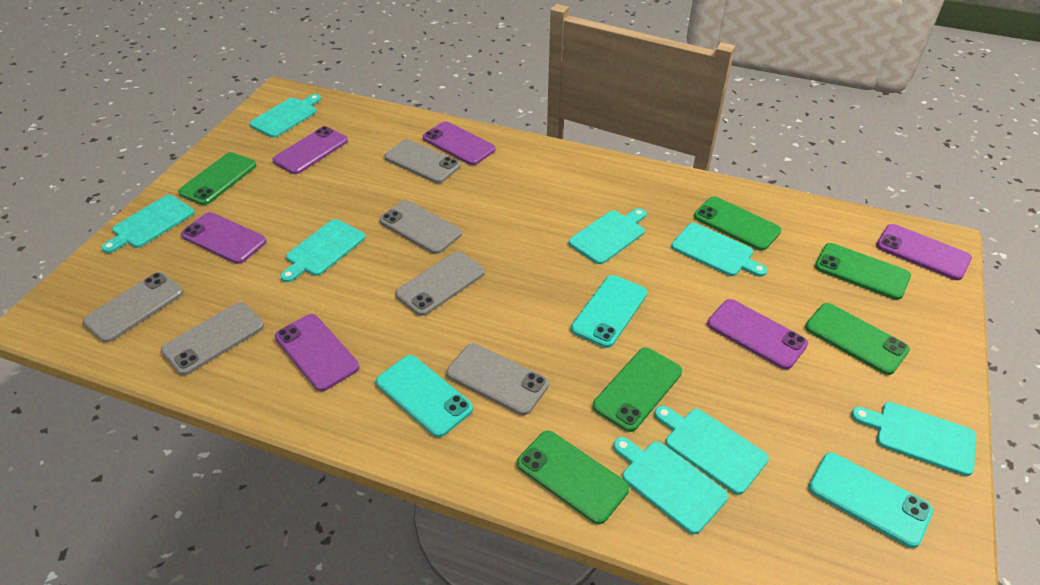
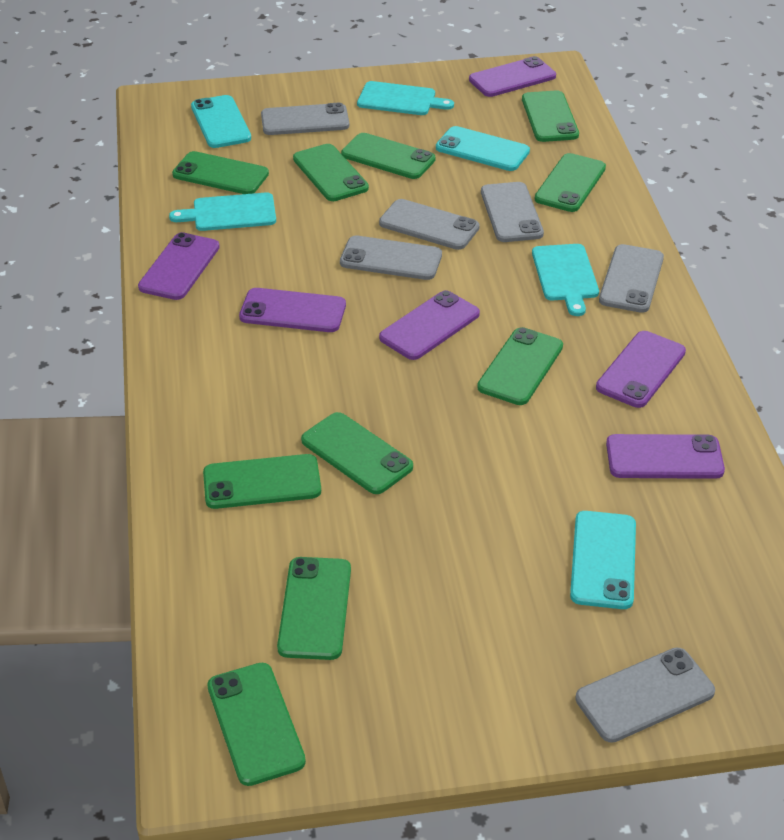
green phone: [178,152,256,205] [517,431,629,524] [593,348,682,432] [694,197,781,251] [805,303,910,375] [815,243,911,300] = 6 -> [172,151,269,194] [203,454,321,509] [207,663,306,786] [277,557,351,660] [293,144,369,201] [301,412,413,494] [341,133,435,179] [477,327,563,405] [522,91,579,142] [535,153,606,212] = 10
turquoise cutting board: [102,195,194,253] [249,94,321,138] [280,219,365,282] [569,208,646,264] [613,437,728,534] [655,406,769,495] [671,223,767,277] [851,402,977,476] = 8 -> [169,192,276,231] [357,81,454,115] [532,244,599,316] = 3

